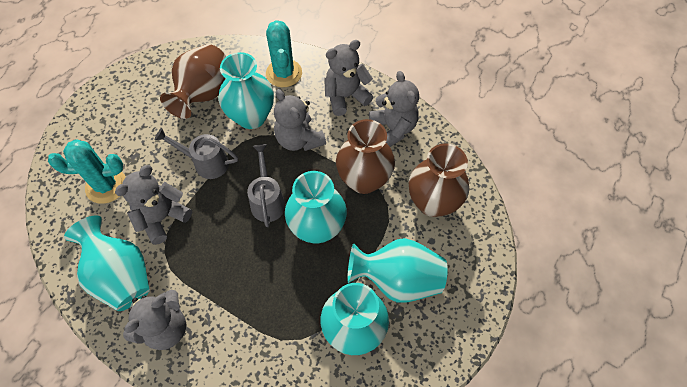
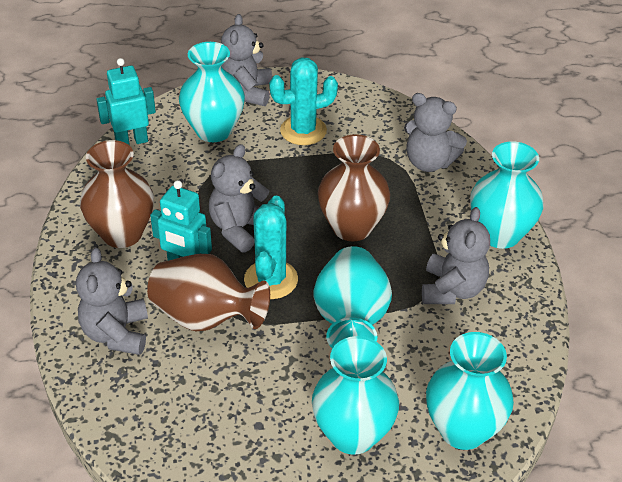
grey watering can: [155,128,238,179] [247,144,286,227] = 2 -> none = 0
turquoise robot: none = 0 -> [96,58,156,146] [150,180,212,261] = 2

